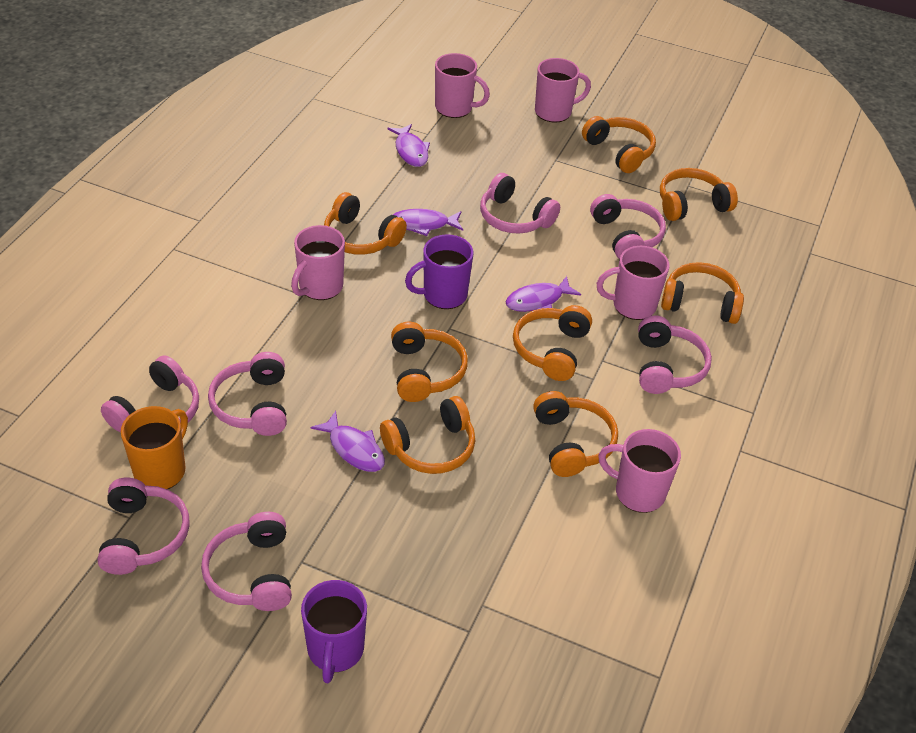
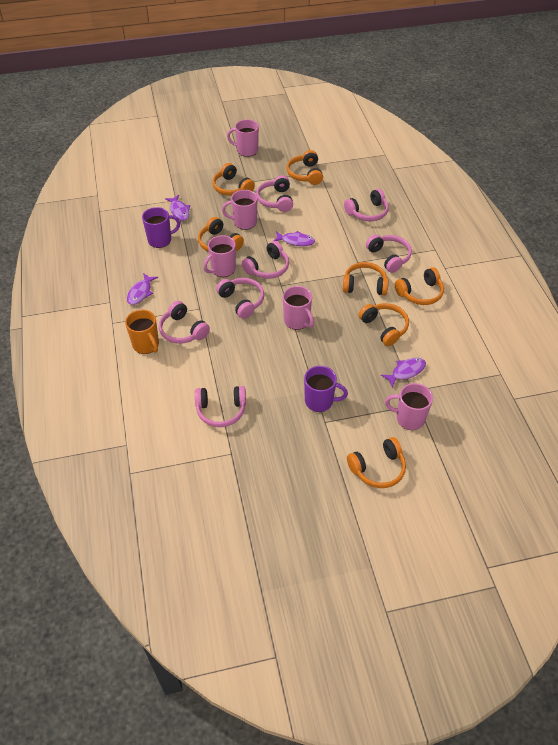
orange headphones: [324,192,407,255] [380,396,475,474] [391,322,468,402] [513,305,592,381] [533,391,618,477] [582,116,656,173] [660,168,738,221] [661,262,744,324] = 8 -> [198,217,244,252] [212,163,255,196] [287,150,323,185] [343,262,389,295] [347,437,406,488] [359,303,409,346] [395,267,444,305] = 7

